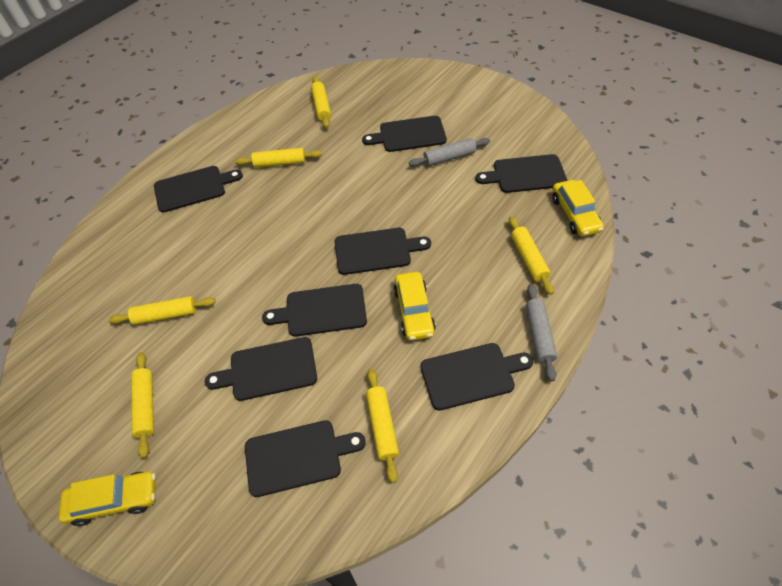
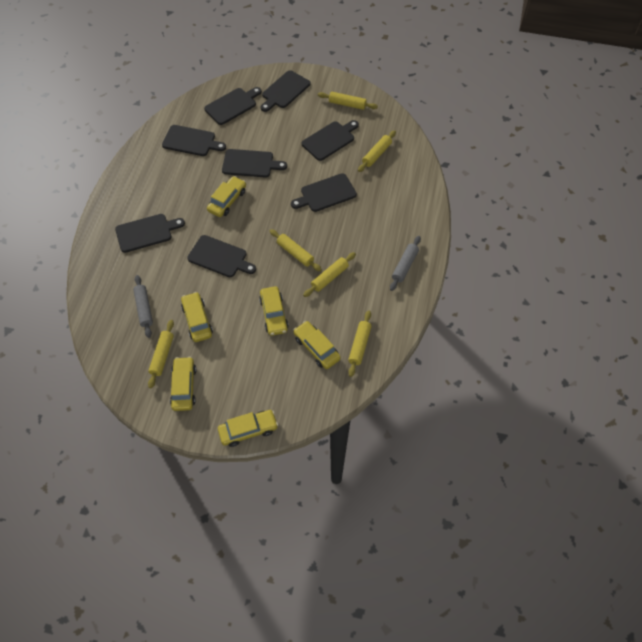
yellow car: [59,472,156,526] [394,272,436,341] [552,180,604,237] = 3 -> [170,357,196,411] [181,292,213,342] [207,176,246,217] [218,410,278,447] [259,286,289,336] [293,321,341,369] = 6

